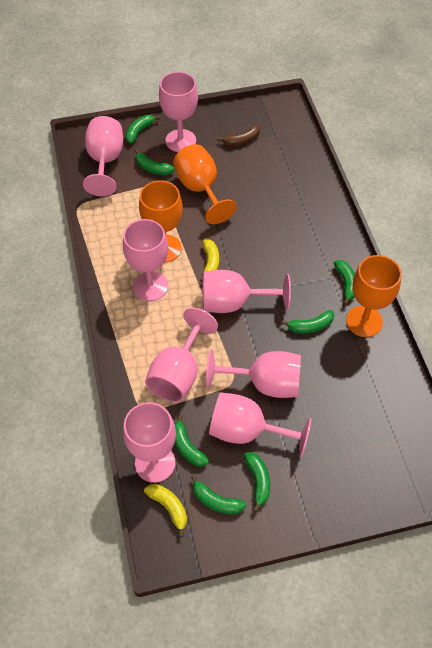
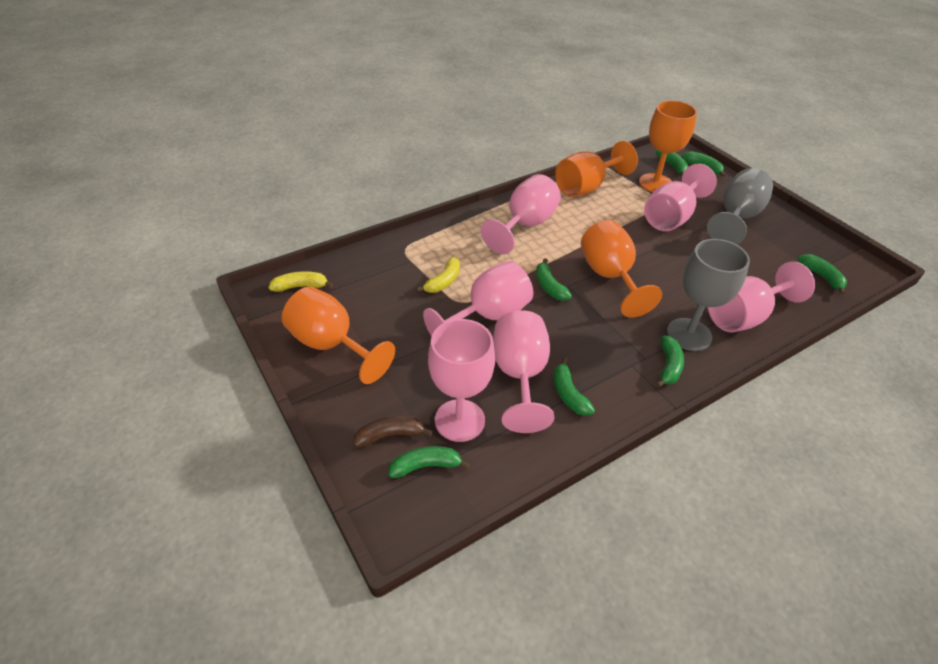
grey goblet: none = 0 -> [667,239,750,351] [707,168,773,245] = 2
orange goblet: [139,181,183,262] [173,144,237,224] [346,255,402,337] = 3 -> [282,287,395,384] [555,141,638,197] [581,220,662,318] [639,101,697,192] = 4
pink goblet: [83,116,123,196] [123,219,168,301] [123,402,176,483] [145,308,218,402] [159,72,198,152] [203,270,291,313] [206,349,301,398] [209,392,312,458] = 8 -> [423,261,533,336] [428,319,495,442] [481,174,561,254] [493,310,554,433] [644,164,717,231] [708,261,815,332] = 6

